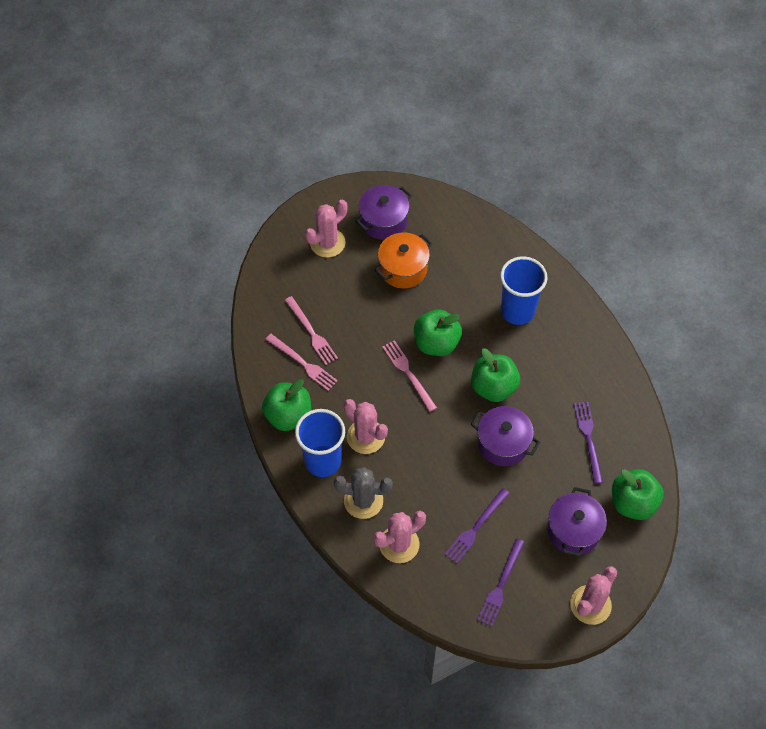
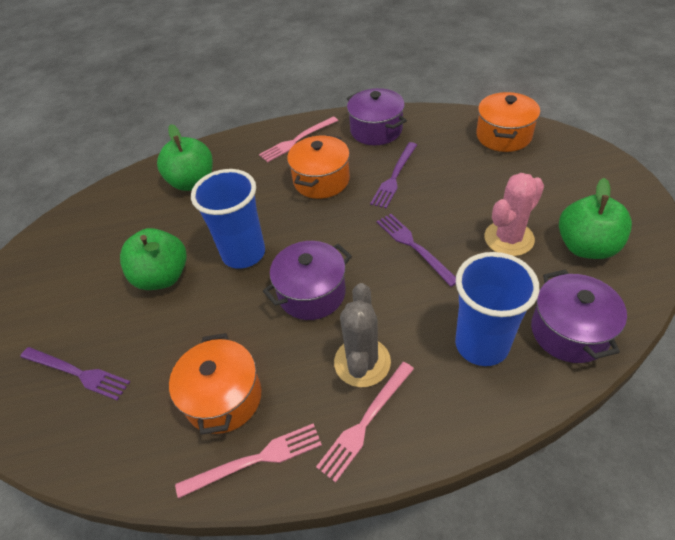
green apple: [262,379,311,431] [414,309,462,356] [471,349,520,402] [612,469,664,520] = 4 -> [120,228,187,290] [157,124,213,191] [559,178,632,259] = 3
orange pot: [375,232,432,289] = 1 -> [169,333,261,435] [287,135,350,199] [476,92,540,152] = 3
pink cactus: [305,200,347,258] [343,399,388,454] [373,511,426,563] [570,566,617,625] = 4 -> [484,173,544,256] = 1

